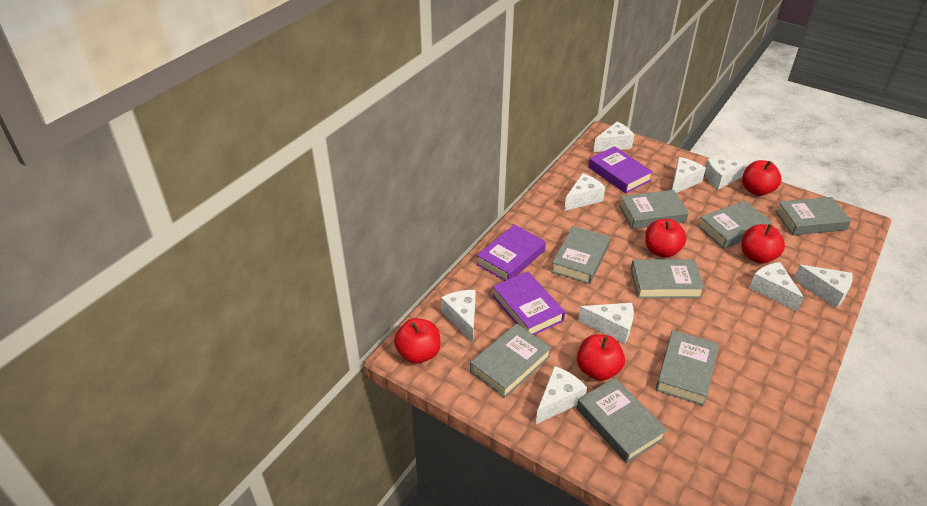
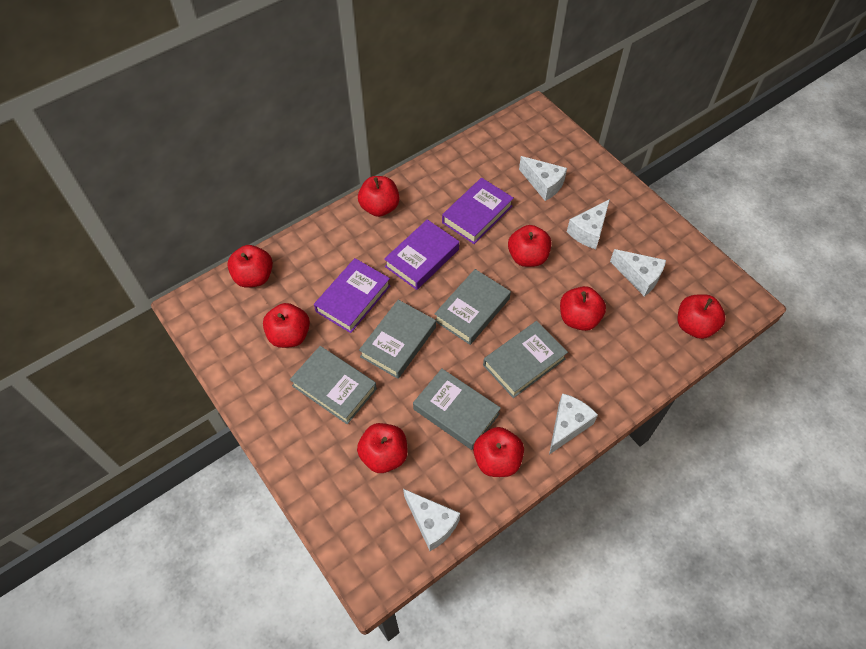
grey book: [470,324,552,398] [551,226,610,284] [577,378,667,463] [619,190,689,229] [631,259,705,298] [656,330,719,406] [698,201,772,249] [775,197,851,235] = 8 -> [290,346,377,424] [359,300,436,379] [413,368,501,450] [434,269,511,345] [483,321,568,398] = 5
red apple: [394,318,440,364] [577,334,625,381] [645,219,687,258] [742,160,781,196] [742,224,785,264] = 5 -> [227,245,273,287] [263,303,310,348] [357,423,408,473] [358,176,400,217] [473,427,524,477] [508,225,551,267] [560,286,606,331] [678,294,726,339] = 8
white cheese: [441,290,476,343] [536,366,587,424] [564,173,605,211] [578,303,634,344] [593,121,634,152] [672,157,706,193] [704,158,750,190] [749,262,804,312] [794,265,853,308] = 9 -> [403,489,460,551] [519,156,567,201] [549,393,598,455] [567,199,610,249] [610,249,666,296] = 5

